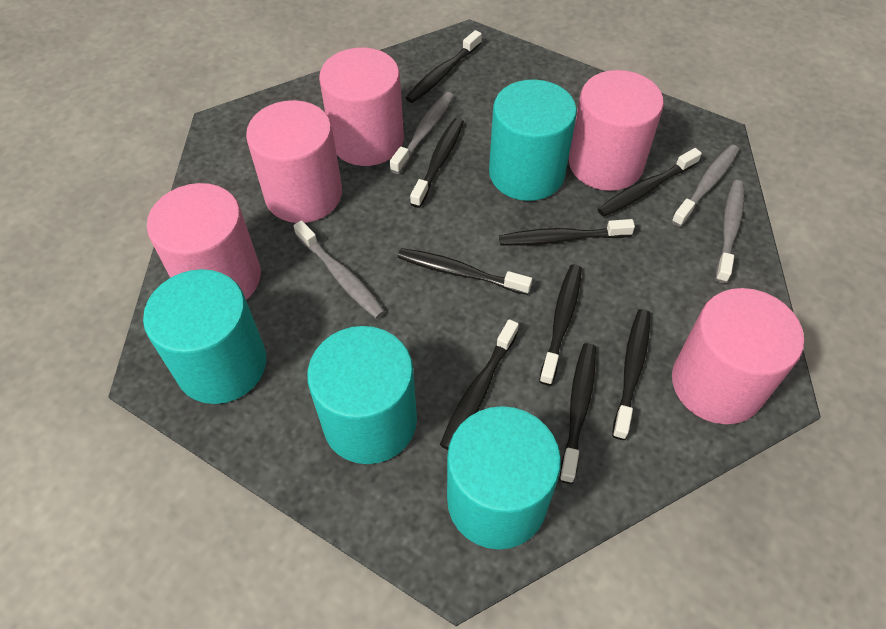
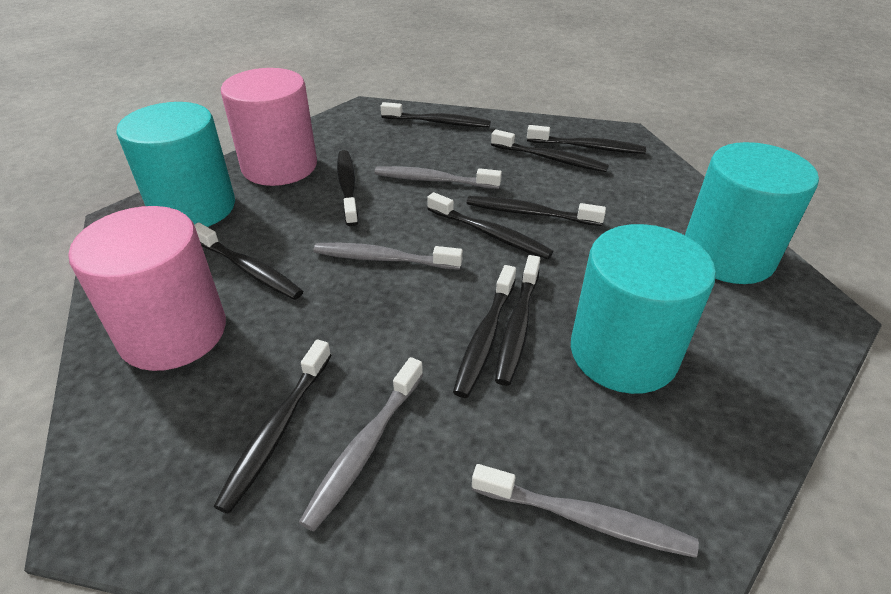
black toothbrush: [398,248,532,295] [406,30,482,103] [410,118,464,208] [440,319,519,450] [499,219,635,246] [539,264,582,386] [559,343,596,484] [598,148,702,217] [612,309,650,440] = 9 -> [194,222,303,300] [214,340,332,514] [337,150,359,227] [381,102,491,127] [427,192,554,259] [453,265,516,398] [467,196,606,226] [491,130,609,172] [495,255,540,386] [527,125,646,154] = 10
pink cylinder: [147,183,261,300] [246,100,342,223] [319,48,404,166] [569,70,664,191] [672,288,804,424] = 5 -> [69,206,226,371] [221,68,317,186] = 2
turquoise cylinder: [143,269,266,404] [307,326,417,464] [447,406,561,549] [489,79,577,201] = 4 -> [116,102,235,227] [571,224,716,394] [685,142,819,284] = 3

